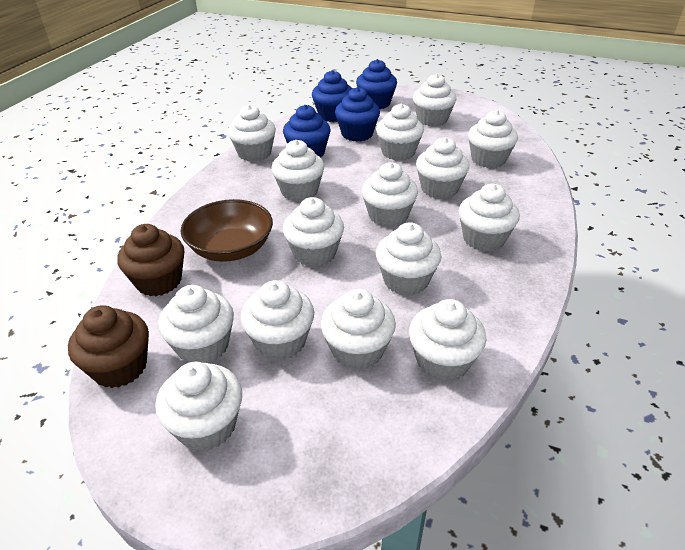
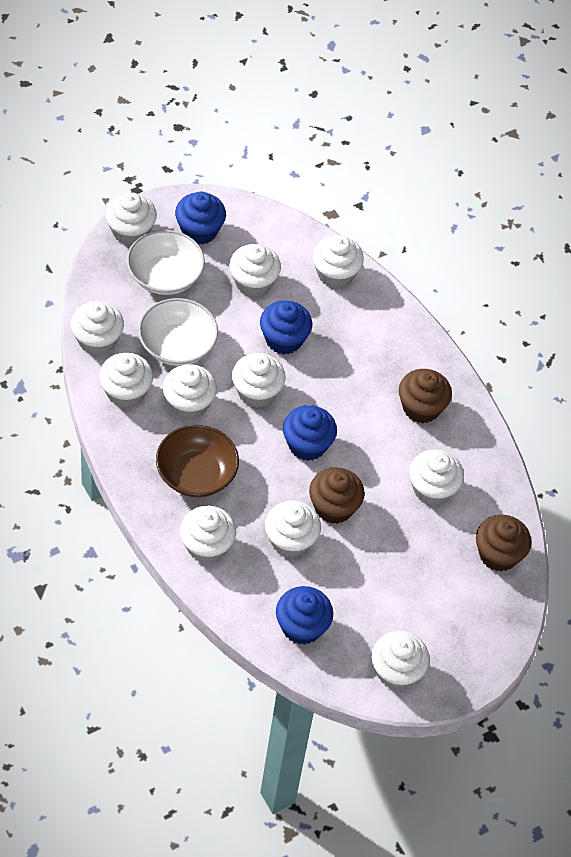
brown cupcake: [68,305,149,388] [117,224,185,296] = 2 -> [309,467,365,524] [399,369,452,423] [476,515,531,572] = 3
white bowl: none = 0 -> [127,230,205,295] [138,298,218,366] = 2
white cupcake: [155,362,242,451] [158,285,234,363] [228,105,276,162] [240,280,314,360] [271,140,324,201] [283,197,344,267] [321,289,396,370] [362,162,418,227] [376,104,424,161] [376,222,441,295] [409,299,486,382] [413,74,456,127] [416,137,469,199] [459,184,520,252] [468,110,518,168] = 15 -> [71,301,124,356] [99,353,153,408] [105,192,157,245] [163,364,217,419] [180,506,236,563] [229,244,281,297] [232,353,286,408] [265,500,321,557] [313,235,364,288] [372,631,430,690] [409,449,464,505] = 11

